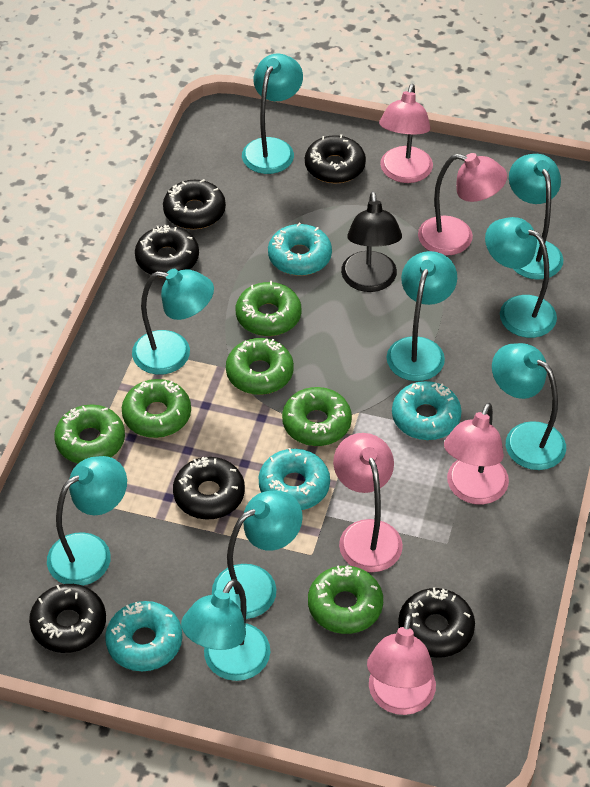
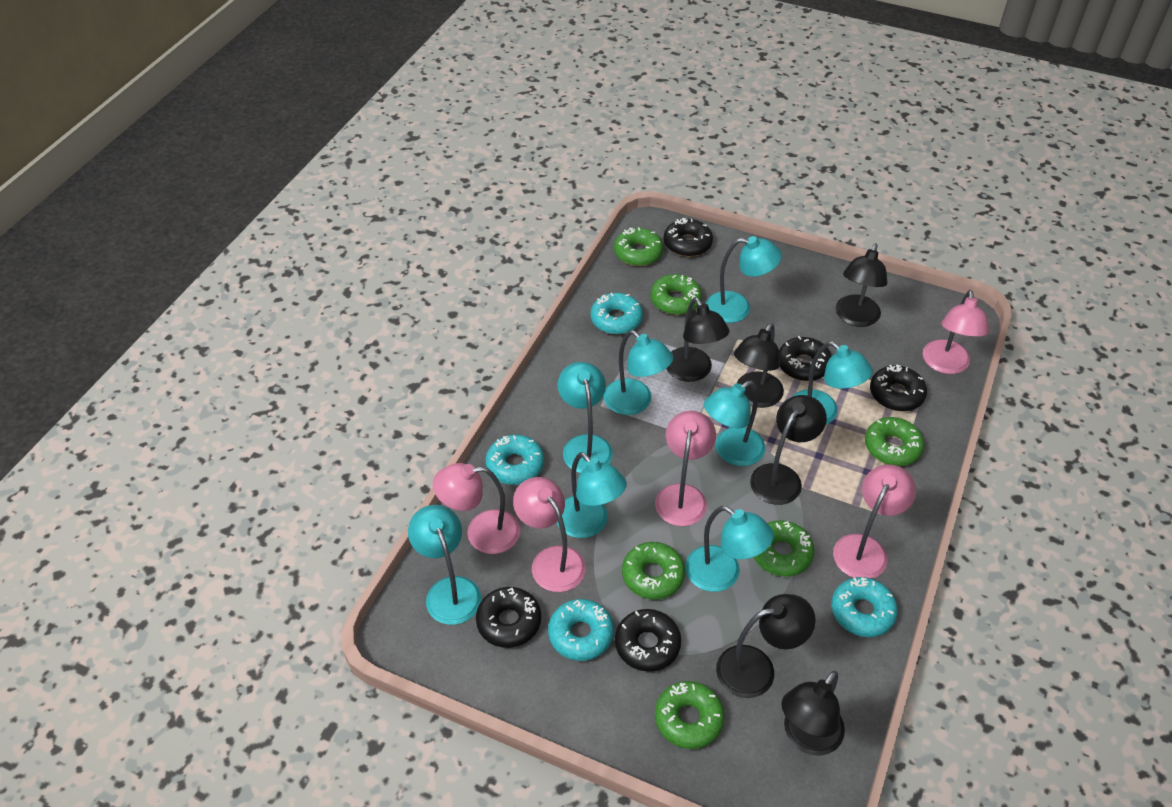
black donut: [29,584,106,653] [135,225,199,278] [163,179,226,229] [173,457,245,520] [305,134,366,184] [398,587,475,658] = 6 -> [476,587,541,648] [615,609,681,672] [664,218,713,257] [779,336,832,381] [870,365,927,411] = 5
black lamp: [341,191,402,292] = 1 -> [666,297,729,382] [716,594,816,698] [734,323,784,408] [750,395,827,505] [781,671,845,755] [836,243,887,327] = 6
turquoise lamp: [47,456,127,586] [132,269,214,375] [181,579,271,681] [212,491,303,619] [242,53,303,174] [387,251,457,381] [485,217,557,338] [492,343,566,470] [509,154,563,280] = 9 -> [408,505,481,625] [557,452,627,538] [558,362,613,473] [604,330,673,415] [685,506,774,592] [704,381,766,466] [706,236,782,323] [792,341,873,425] = 8

